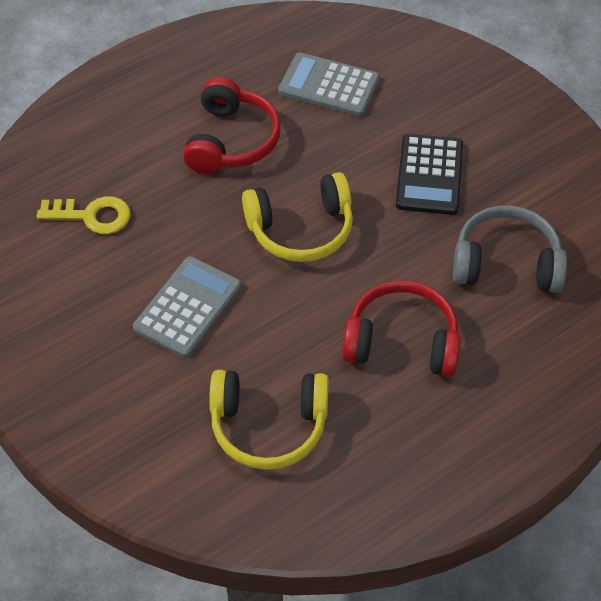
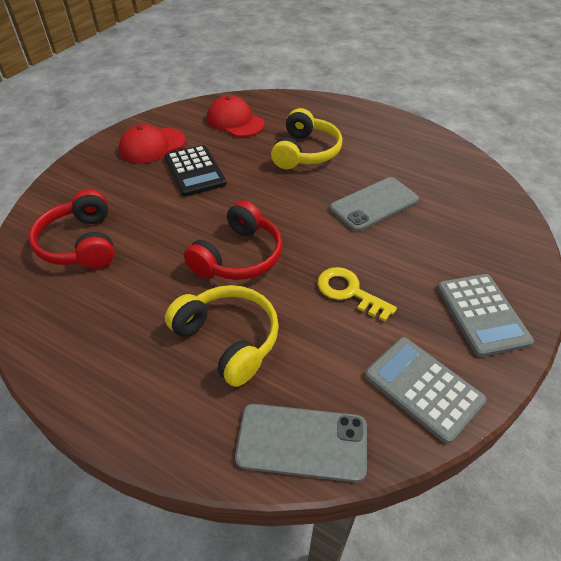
grey headphones: [453,205,567,293] = 1 -> none = 0
grey phone: none = 0 -> [235,404,367,482] [330,177,419,231] = 2
red cap: none = 0 -> [119,124,186,163] [207,95,265,137] = 2

